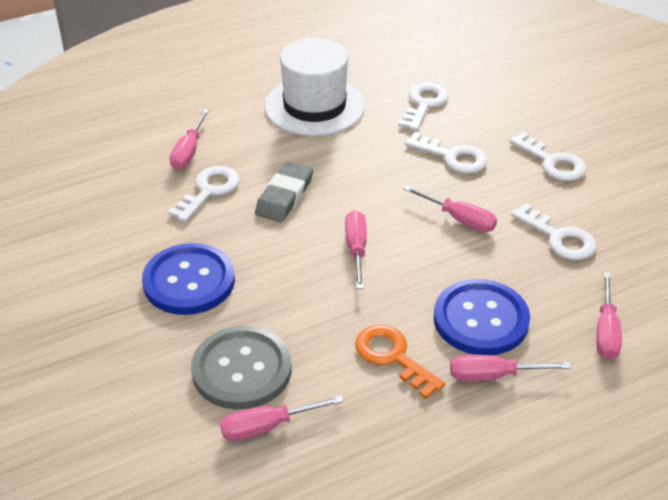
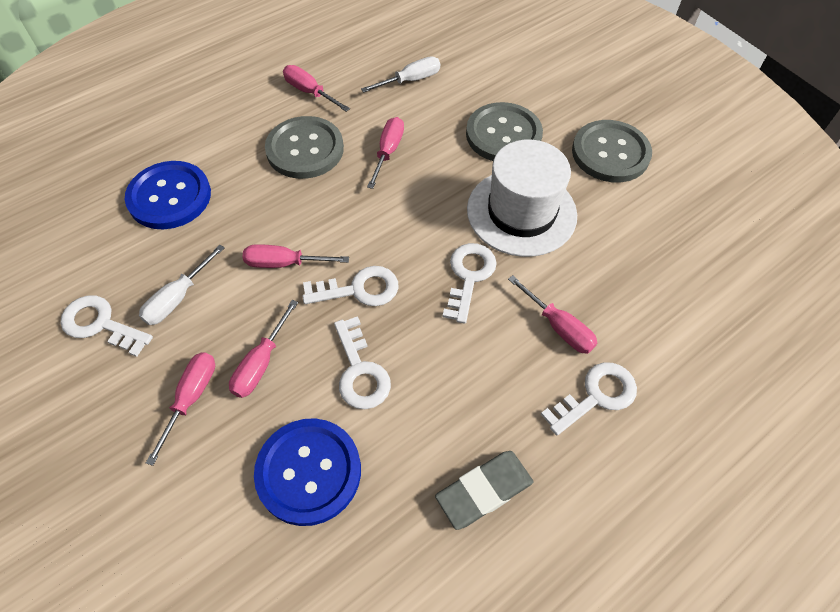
grey button: [191,326,292,410] = 1 -> [265,116,344,179] [466,102,543,161] [572,120,652,183] = 3
orange key: [355,325,445,399] = 1 -> none = 0
white screwdriver: none = 0 -> [139,245,225,325] [361,56,440,93] = 2

